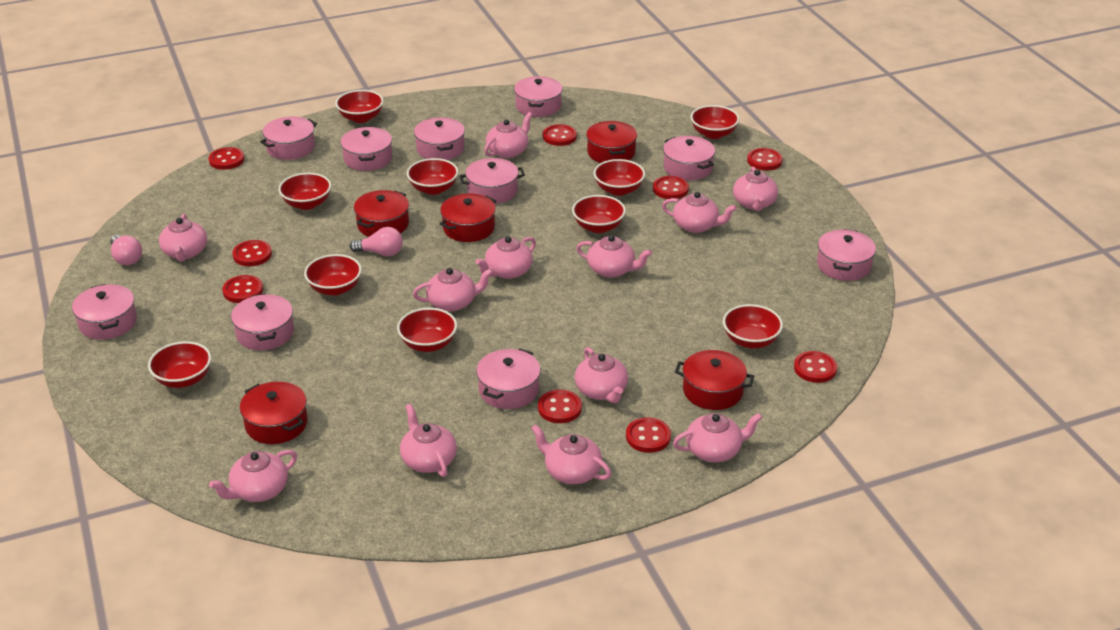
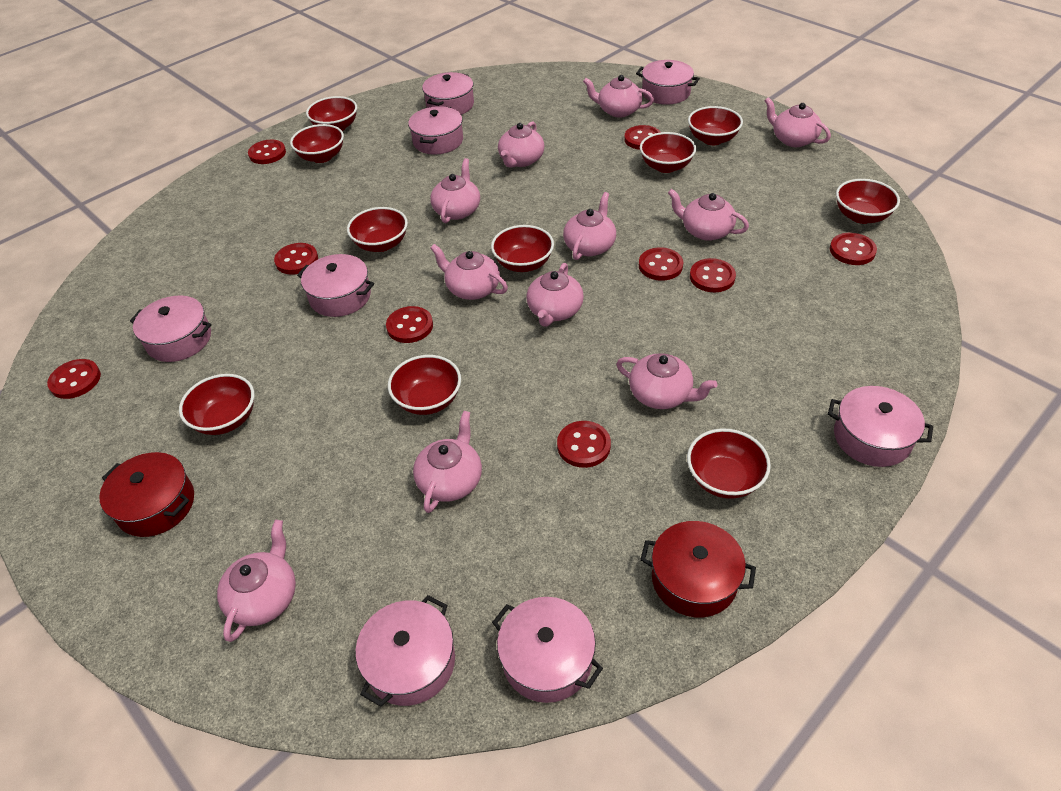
pink light bulb: [110,235,142,265] [350,227,403,256] = 2 -> none = 0
pink pot: [72,284,137,340] [231,293,294,350] [260,116,317,160] [340,127,392,171] [414,117,465,160] [459,158,525,204] [476,348,540,409] [514,76,563,117] [663,136,715,180] [817,229,876,281] = 10 -> [130,296,211,362] [297,254,374,317] [355,595,455,707] [408,106,463,155] [422,72,474,115] [492,597,603,703] [636,60,700,105] [828,386,933,467] = 8
pink teapot: [159,214,207,262] [209,450,297,502] [400,404,457,477] [413,268,493,311] [476,236,536,279] [484,112,532,158] [531,424,611,484] [575,347,628,403] [576,235,652,278] [662,192,737,233] [673,413,763,462] [733,167,778,211] = 12 -> [217,520,296,642] [413,411,482,513] [430,158,480,223] [430,244,508,300] [498,121,545,168] [526,263,584,327] [563,192,616,260] [583,75,654,118] [616,353,717,409] [668,189,749,241] [764,97,831,147] = 11
red pot: [240,382,308,444] [354,190,409,237] [440,194,496,242] [586,121,637,163] [675,350,754,410] = 5 -> [99,452,194,537] [640,521,756,617] = 2

